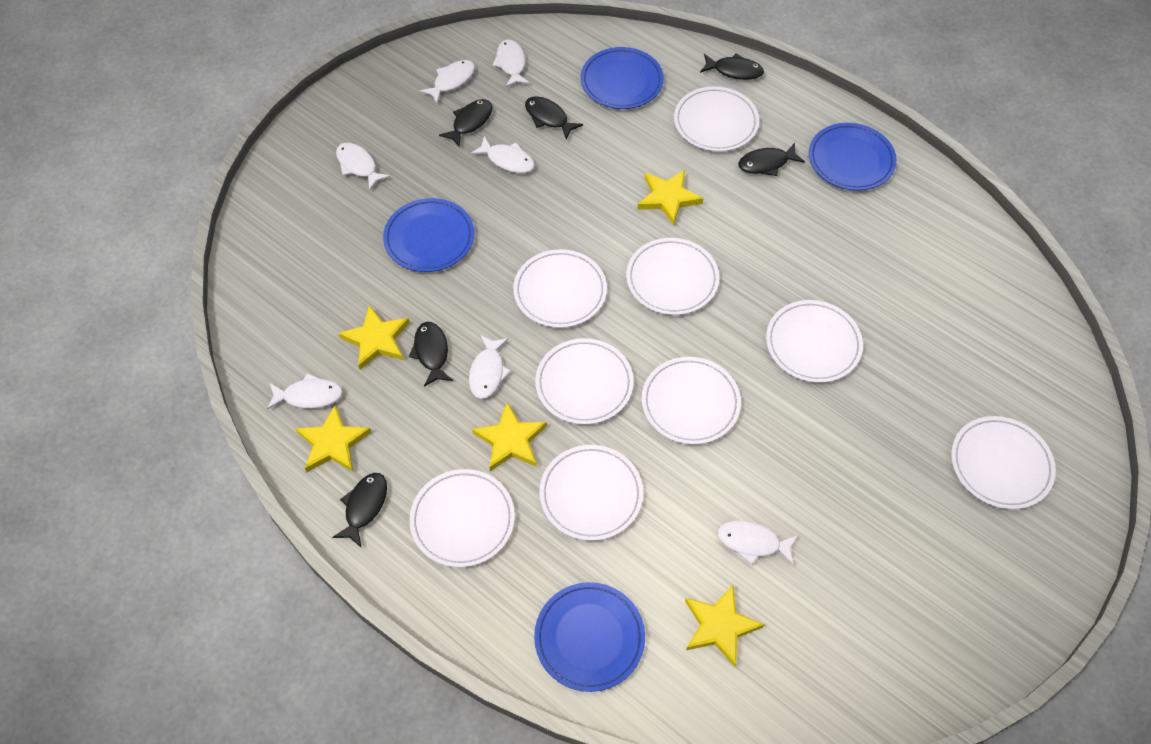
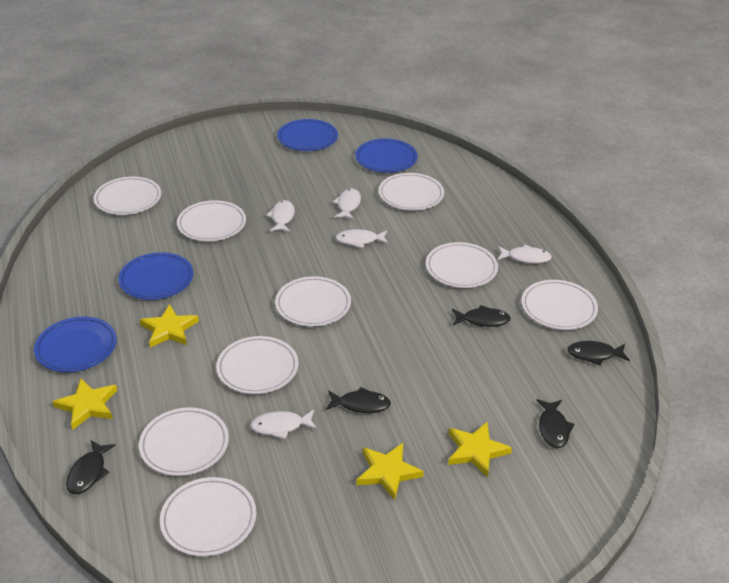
black fish: [332,473,387,548] [409,322,453,387] [439,99,493,147] [525,96,583,139] [700,53,764,80] [738,143,805,176] = 6 -> [66,440,116,494] [326,387,391,413] [452,305,511,327] [536,399,575,448] [567,341,630,366] = 5
white fish: [267,373,343,410] [336,143,391,191] [419,60,475,104] [469,335,511,399] [471,136,535,173] [492,40,530,88] [717,520,798,565] = 7 -> [250,410,317,439] [266,200,295,232] [332,188,361,220] [335,229,389,249] [497,245,552,264] = 5
yellow star: [295,405,371,472] [338,305,410,370] [472,402,547,471] [637,170,704,225] [685,585,765,667] = 5 -> [52,378,117,430] [140,304,199,348] [357,443,424,501] [448,422,512,478] = 4

